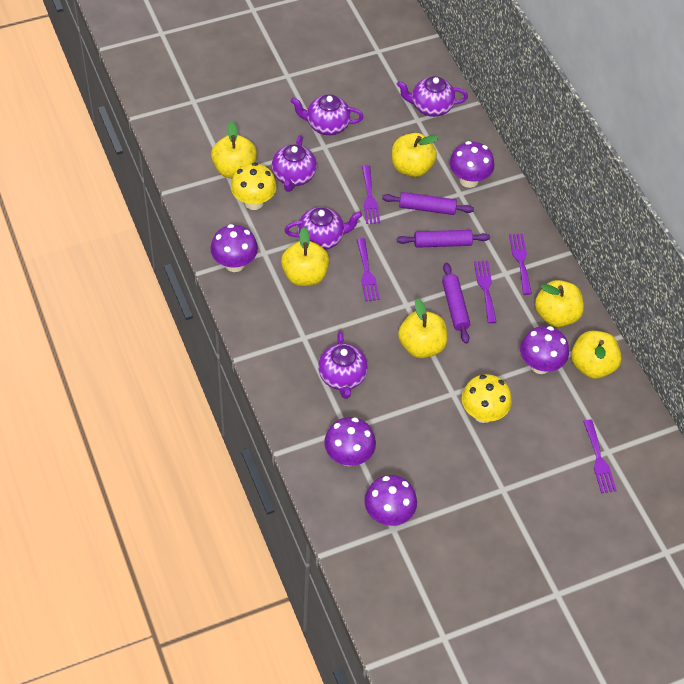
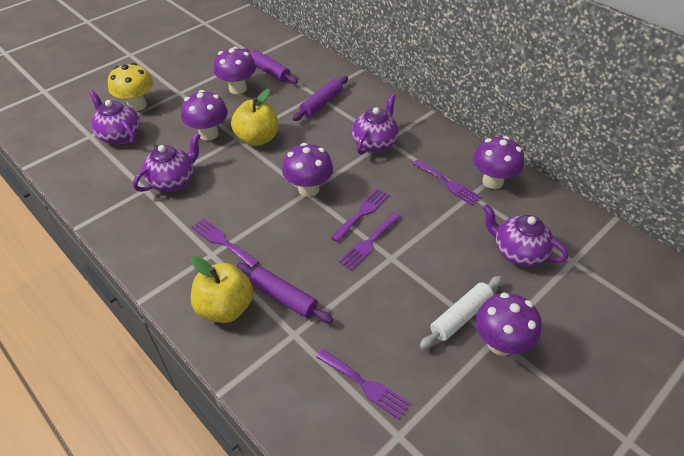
purple teapot: [272,135,317,192] [285,207,362,250] [291,95,363,135] [318,331,368,399] [397,76,468,117] = 5 -> [89,90,140,145] [133,133,201,192] [352,94,399,155] [482,204,568,267] = 4
white rolling pin: none = 0 -> [419,276,502,350] = 1
yellow apple: [211,121,257,178] [281,227,329,286] [392,133,438,177] [398,298,447,358] [535,280,584,327] [571,331,622,379] = 6 -> [191,256,253,323] [231,89,278,146] = 2
yellow mushroom: [231,162,277,210] [462,374,512,423] = 2 -> [108,63,153,111] = 1

